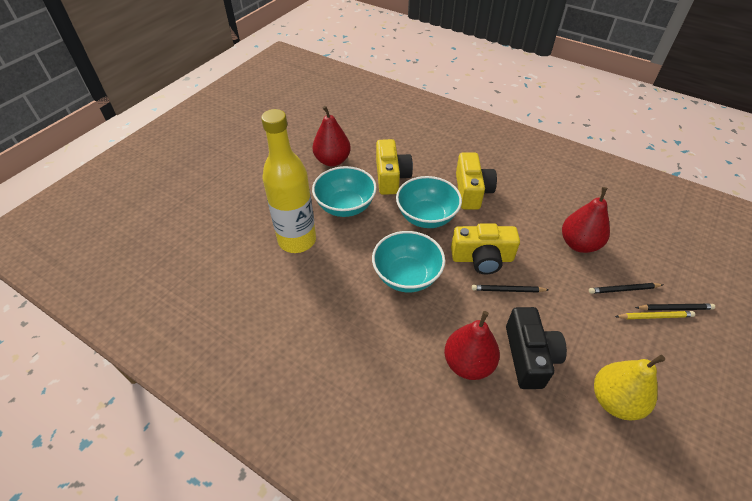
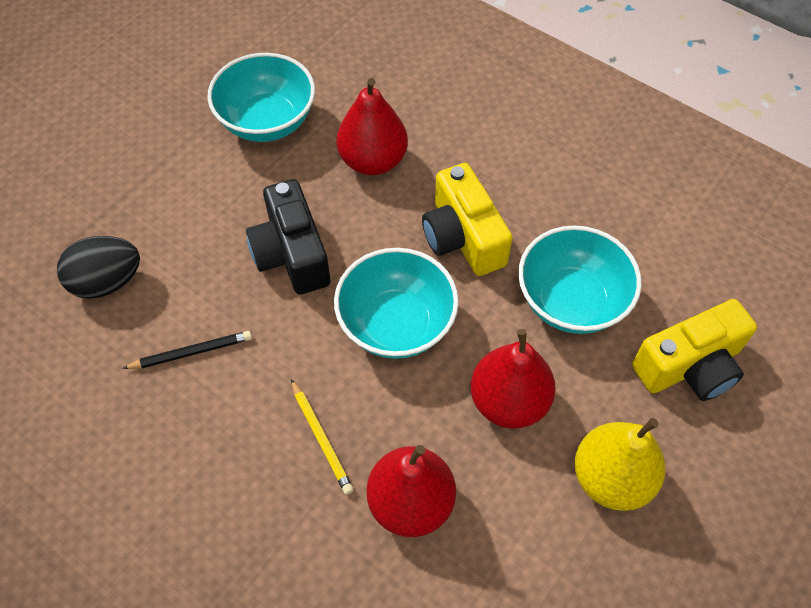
black egg: none = 0 -> [57,236,140,299] = 1
black pencil: [472,285,549,293] [589,283,663,294] [635,304,715,311] = 3 -> [122,331,252,369] = 1
yellow bottle: [261,109,316,253] = 1 -> none = 0
yellow camera: [376,139,413,195] [451,223,520,274] [456,153,497,209] = 3 -> [422,163,513,276] [632,299,757,401] = 2

